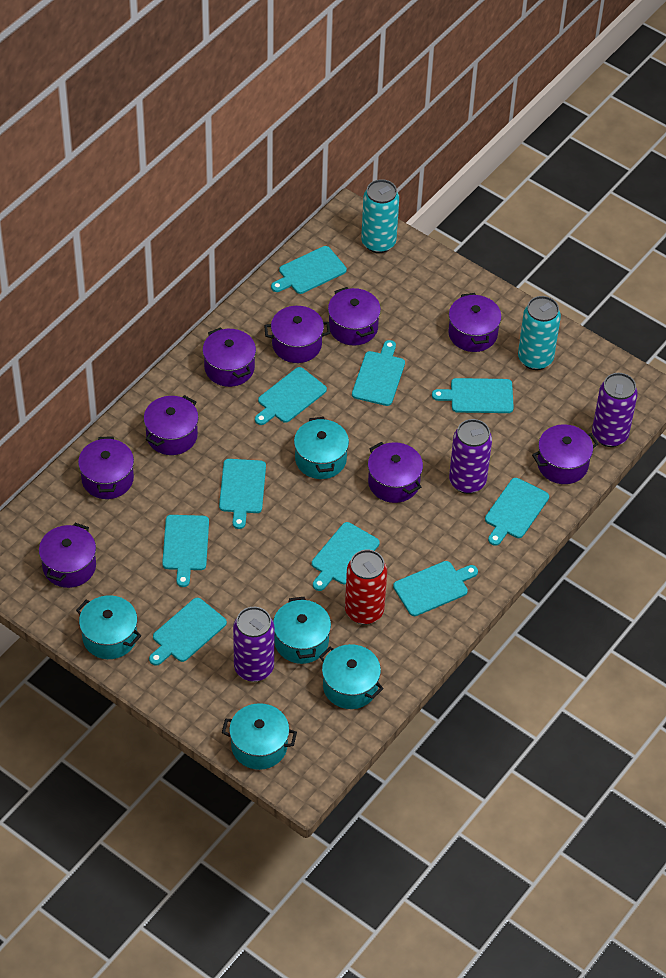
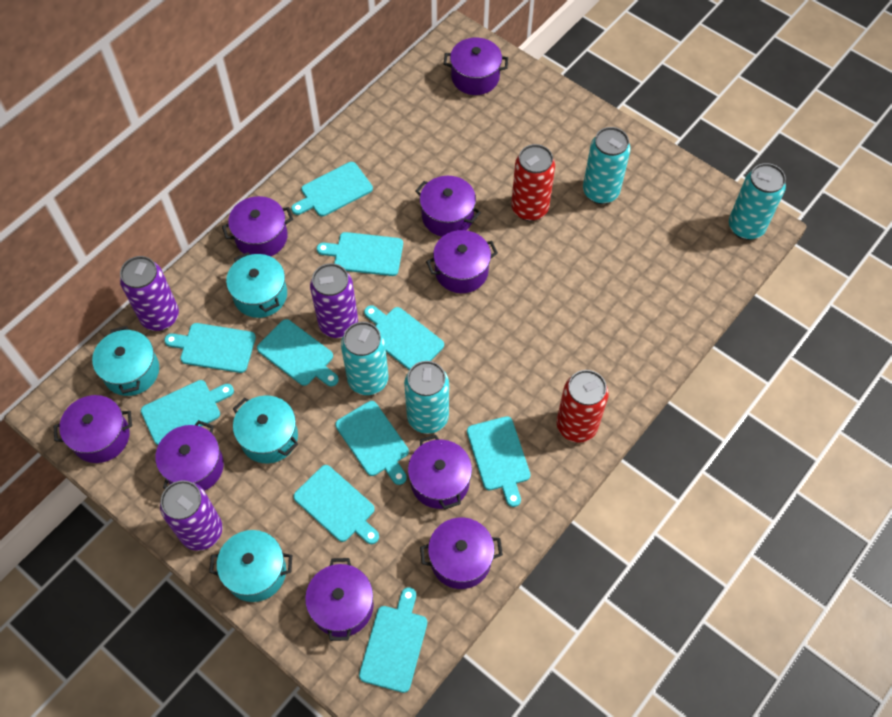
red can: [345,550,387,625] = 1 -> [511,144,555,221] [557,370,609,443] = 2
turquoise can: [361,179,399,253] [518,296,561,370] = 2 -> [341,322,388,395] [404,361,449,434] [583,127,631,204] [729,163,786,240] = 4
turquoise pot: [76,595,141,659] [222,703,297,770] [273,597,331,664] [294,417,349,479] [319,644,384,709] = 5 -> [92,326,159,396] [209,530,292,602] [226,252,287,318] [233,395,298,463] = 4

